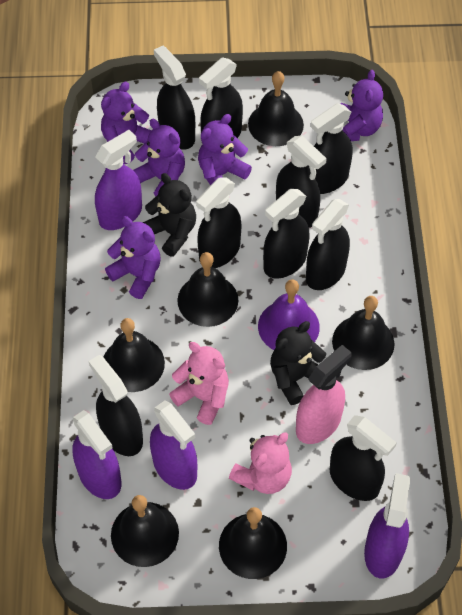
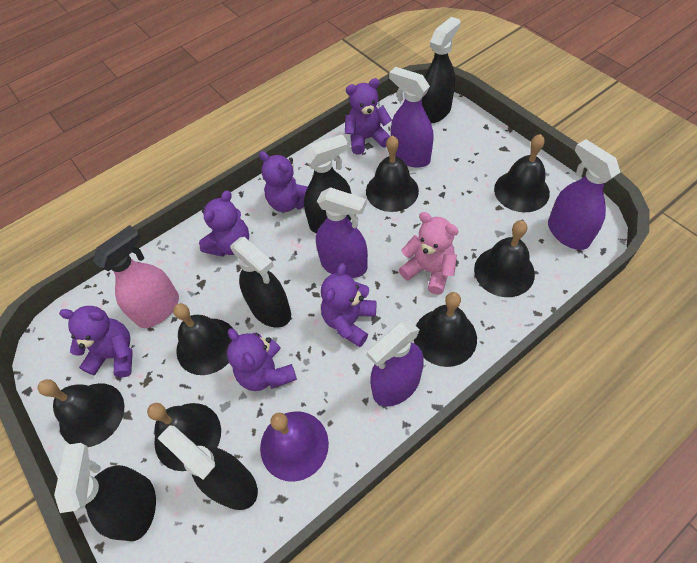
black bell: [104,318,165,392] [111,495,179,567] [178,252,238,327] [219,507,287,579] [248,71,304,146] [332,296,395,370] = 6 -> [38,379,125,447] [147,403,221,471] [173,303,233,375] [366,135,419,212] [414,292,477,367] [474,220,535,297] [494,134,550,212] = 7
black spray bottle: [89,355,143,456] [154,46,195,150] [196,177,241,268] [199,57,243,138] [263,189,309,279] [276,136,327,228] [306,199,350,290] [311,103,353,194] [330,415,397,501] = 9 -> [54,443,156,541] [158,426,258,510] [230,237,291,328] [303,134,351,233] [422,17,461,123] = 5
black teddy bear: [143,173,196,257] [270,321,326,405] = 2 -> none = 0
pink teddy bear: [169,342,229,425] [229,432,292,494] = 2 -> [399,212,459,295] = 1
purple teddy bear: [101,82,152,164] [105,216,161,299] [133,119,185,197] [198,114,252,186] [340,70,383,141] = 5 -> [59,306,133,377] [199,190,249,257] [227,328,297,391] [259,151,308,212] [321,263,376,347] [345,78,392,155] = 6

